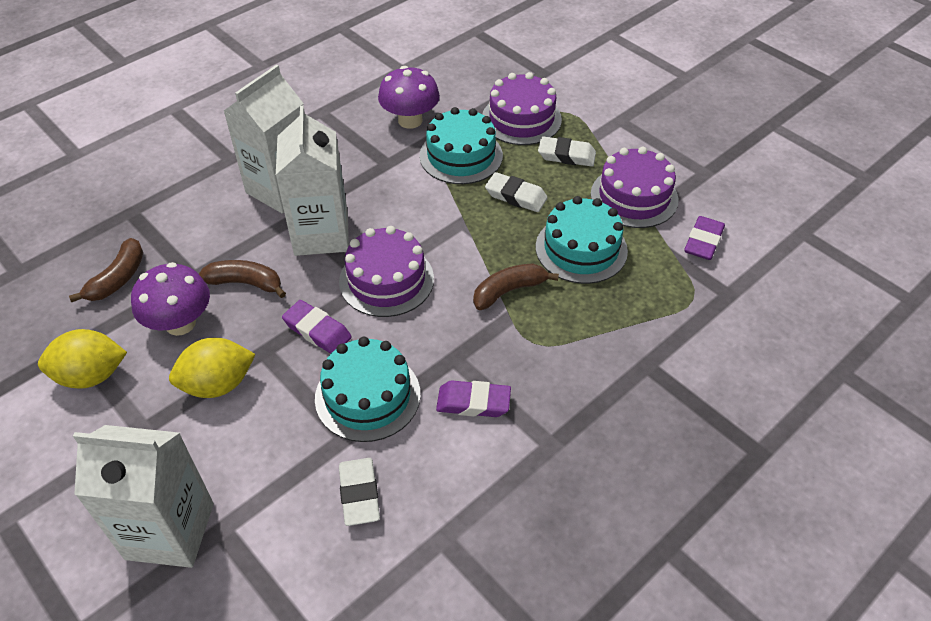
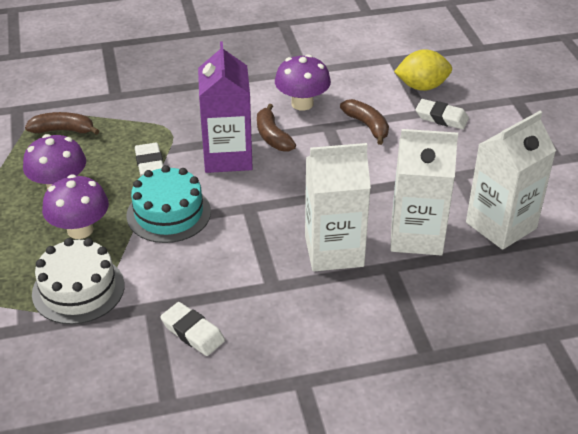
purple cake: [339,226,434,317] [482,72,562,145] [591,147,679,228] = 3 -> none = 0
purple carton: none = 0 -> [198,41,253,173] = 1
purple eraser: [282,300,352,354] [436,380,511,417] [684,216,725,260] = 3 -> none = 0
purple mushroom: [131,262,210,336] [378,66,440,129] = 2 -> [23,134,86,190] [42,174,109,239] [275,54,331,111] = 3
turquoise cake: [315,337,421,442] [419,107,503,184] [535,196,628,284] = 3 -> [126,165,211,243] = 1
white cake: none = 0 -> [32,238,124,324] = 1
yellow lemon: [38,329,127,389] [169,338,256,398] = 2 -> [394,49,452,91] = 1

